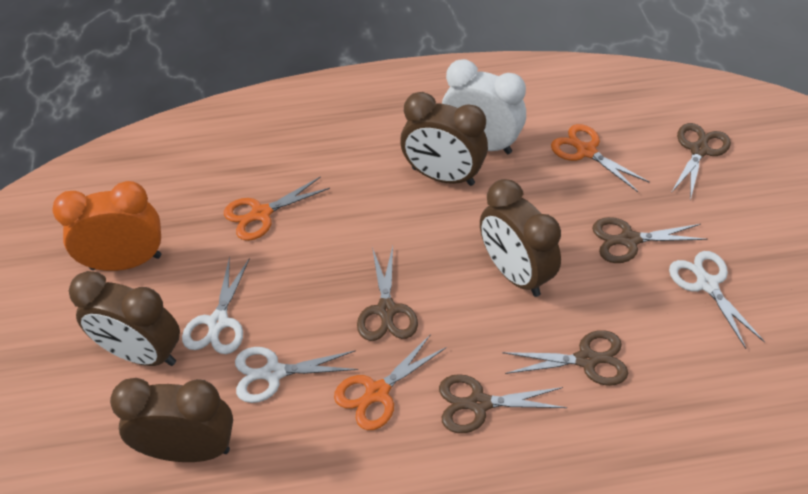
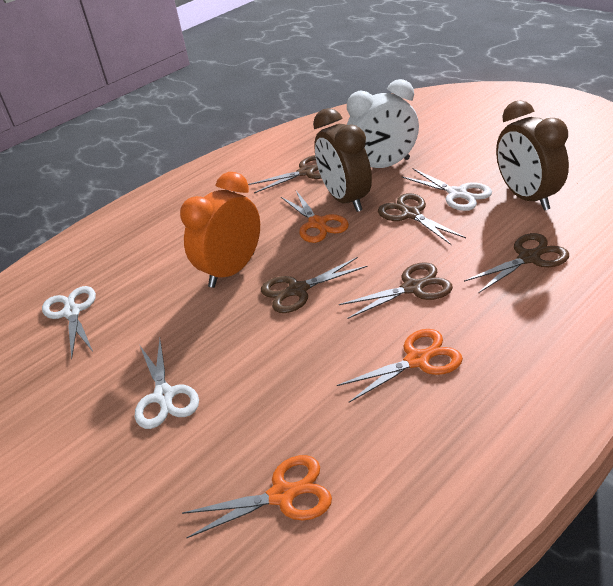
brown clock: [69,271,180,366] [110,378,233,462] [400,92,488,186] [480,179,561,297] = 4 -> [313,108,372,212] [496,100,569,211] = 2

